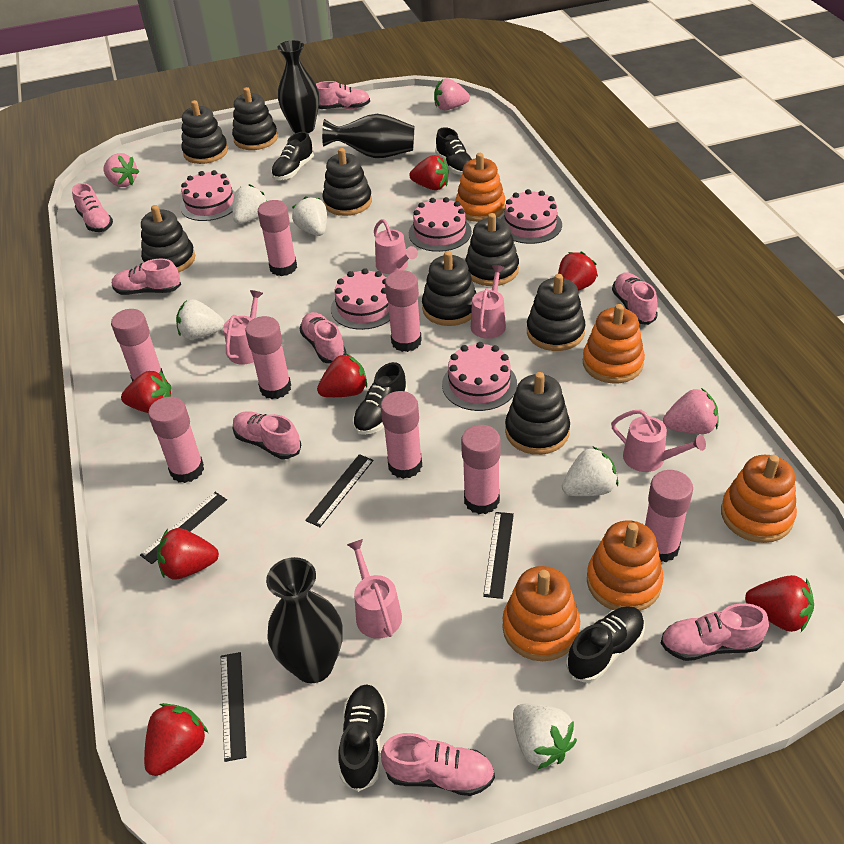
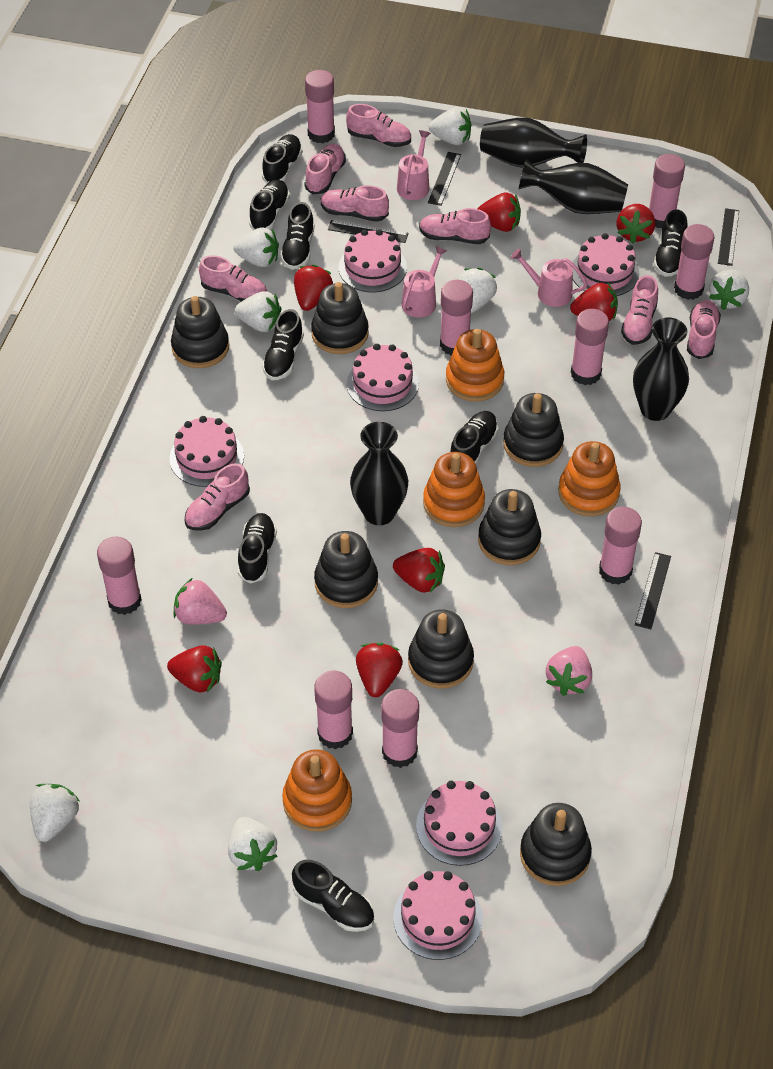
black shoe: [271,132,314,180] [339,684,387,792] [353,362,408,435] [435,127,472,175] [566,606,645,683] = 5 -> [238,513,277,584] [249,179,290,230] [262,134,303,183] [262,309,304,380] [280,202,314,270] [292,860,374,932] [450,411,498,464] [654,210,688,277] = 8
black stacking toy: [141,205,195,272] [181,100,228,164] [232,87,278,150] [323,148,372,216] [422,251,476,326] [465,213,519,286] [505,372,570,455] [527,274,586,351] = 8 -> [171,296,229,368] [311,282,369,354] [314,531,378,608] [408,609,474,689] [478,489,541,565] [503,393,564,467] [520,803,592,886] = 7
black vase: [266,557,343,683] [277,40,319,133] [322,114,414,158] = 3 -> [350,422,408,525] [480,118,587,168] [518,159,628,214] [633,318,689,421] = 4
orange stacking toy: [455,153,505,222] [502,566,580,661] [583,304,645,383] [587,520,664,611] [721,455,797,543] = 5 -> [282,749,352,832] [423,452,485,527] [446,329,504,402] [558,441,621,517] = 4
pink cake: [180,170,235,221] [331,268,390,330] [409,197,472,252] [442,342,517,411] [501,189,562,244] = 5 -> [170,416,244,487] [339,229,407,292] [347,344,419,411] [393,871,482,960] [416,781,503,866] [572,233,639,296] = 6
pink glue stick: [111,309,164,381] [148,397,204,483] [245,316,291,399] [258,200,297,276] [380,391,422,479] [385,270,422,352] [461,425,501,514] [645,470,693,562] = 8 -> [97,537,142,615] [305,70,335,143] [314,671,353,749] [381,689,419,768] [440,280,473,355] [571,309,609,385] [599,507,642,585] [649,154,685,228] [674,224,714,300] = 9
pink strawberry: [103,153,139,187] [434,78,470,110] [663,388,718,434] = 3 -> [173,578,227,625] [546,646,592,696] = 2
pink watering can: [223,290,263,365] [347,539,402,639] [374,219,418,274] [471,265,506,339] [611,409,706,472] = 5 -> [397,130,431,200] [402,246,447,318] [511,248,588,307] = 3
white strawberry: [176,299,225,340] [232,184,267,224] [292,196,327,236] [513,703,577,769] [562,446,618,496] = 5 -> [30,784,79,842] [228,817,277,871] [234,228,279,267] [235,291,281,332] [429,107,471,145] [459,268,497,313] [709,270,749,310] = 7

